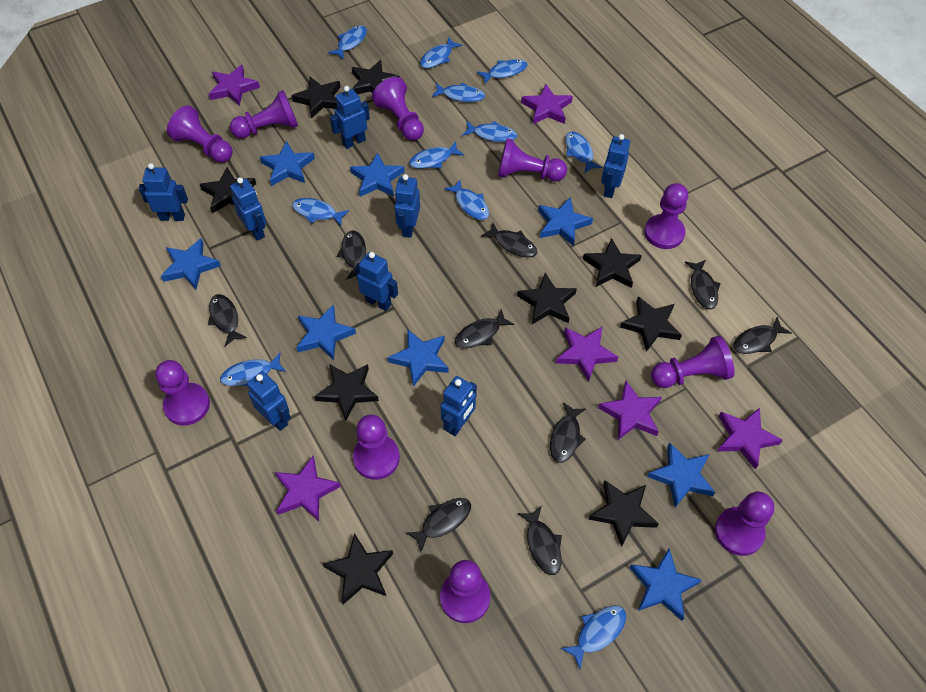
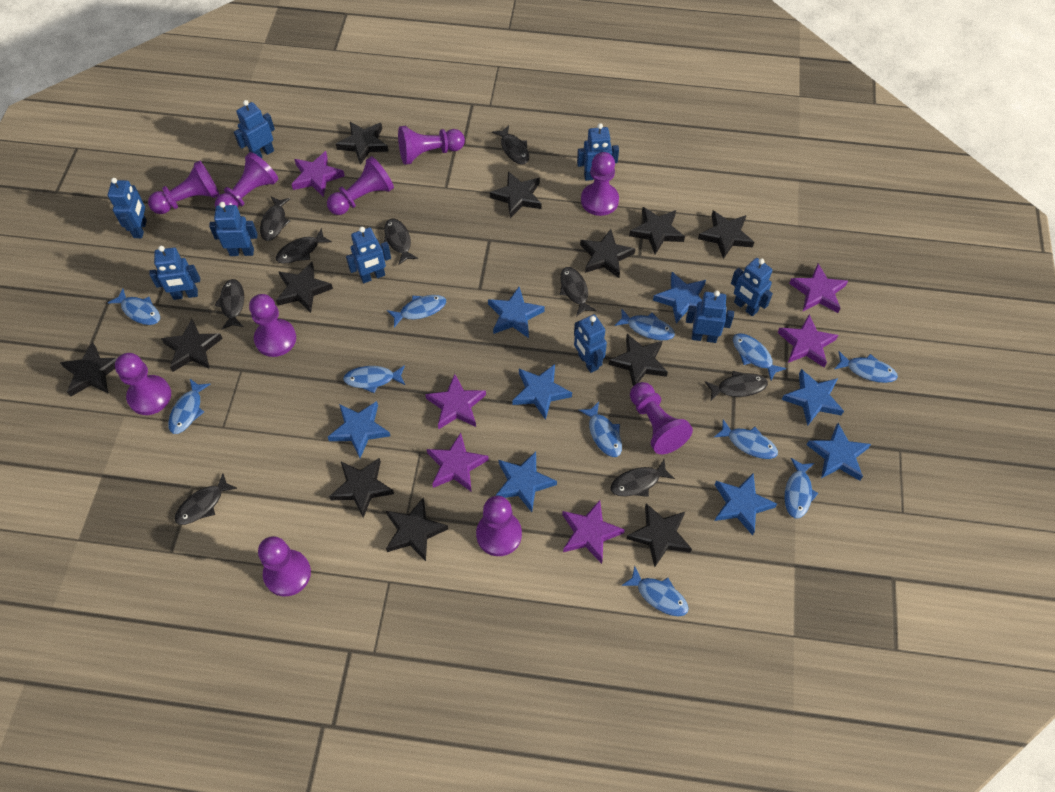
black star: [200,167,256,213] [291,77,340,119] [314,364,379,421] [323,533,393,604] [352,60,400,94] [517,273,577,324] [583,238,642,288] [588,480,659,547] [620,296,682,352] = 9 -> [60,342,117,396] [161,319,223,372] [276,262,333,313] [329,458,394,518] [336,122,389,165] [386,497,448,561] [490,171,541,218] [580,229,635,278] [609,334,668,386] [627,503,692,568] [629,207,685,254] [698,211,754,259] = 12
blue robot: [139,163,188,221] [230,177,266,241] [247,371,291,431] [330,86,370,149] [355,252,398,311] [395,174,420,238] [441,376,477,436] [601,134,630,198] = 8 -> [108,178,147,238] [149,246,200,300] [209,202,258,256] [234,100,275,158] [346,227,391,283] [574,314,607,373] [577,123,619,181] [686,290,734,343] [731,258,773,316] = 9

